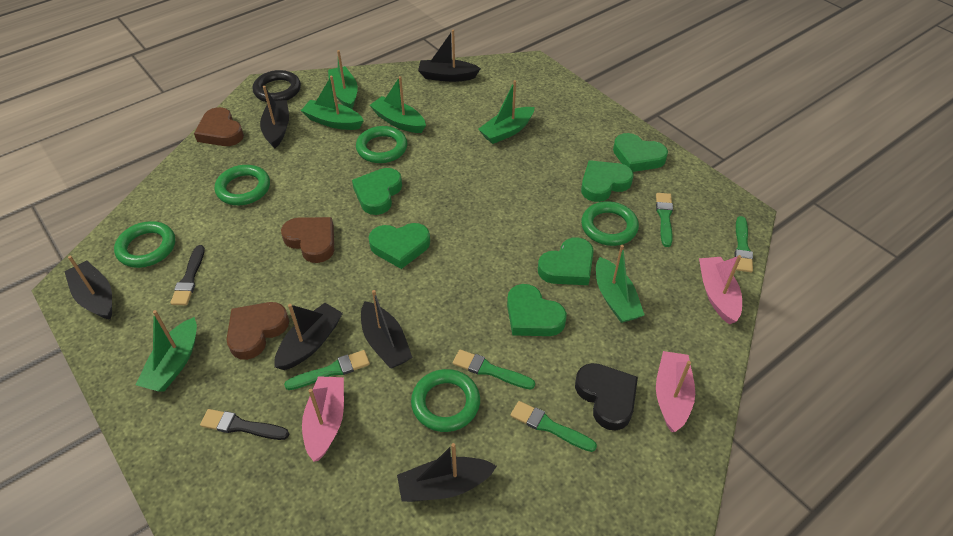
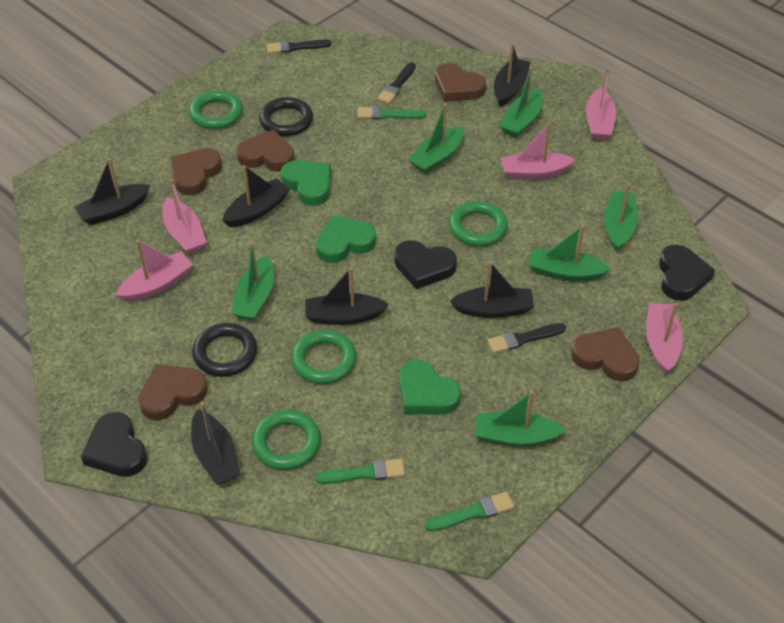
black brush: [170,245,205,305] [200,409,289,440] = 2 -> [267,40,331,54] [377,62,416,104] [487,323,566,353] = 3
black heart: [575,363,638,431] = 1 -> [81,412,147,477] [394,240,457,289] [659,245,715,301] = 3
black ring: [253,70,301,102] = 1 -> [192,323,257,377] [259,97,313,136] = 2
brown heart: [194,107,244,146] [226,302,289,360] [281,217,334,263] = 3 -> [138,364,208,420] [170,148,222,195] [236,130,295,172] [435,63,486,102] [571,327,640,382] = 5
green brush: [284,350,370,390] [453,349,535,389] [510,401,597,452] [656,193,673,247] [734,216,753,272] = 5 -> [315,459,405,484] [358,106,426,120] [425,492,514,532] = 3
green heart: [352,168,402,215] [369,223,430,269] [507,284,567,336] [538,237,594,285] [581,160,634,202] [613,133,668,172] = 6 -> [281,160,331,206] [316,215,376,263] [399,359,461,414] = 3
green ring: [114,221,175,268] [215,165,270,205] [356,126,408,163] [411,369,480,432] [581,201,639,246] = 5 -> [189,90,243,129] [252,410,321,470] [291,330,356,384] [449,201,508,247] = 4
pink boat: [302,376,344,462] [656,351,695,432] [699,255,742,324] = 3 -> [116,240,193,302] [163,179,207,254] [501,123,576,180] [586,68,616,140] [646,303,683,373] = 5

